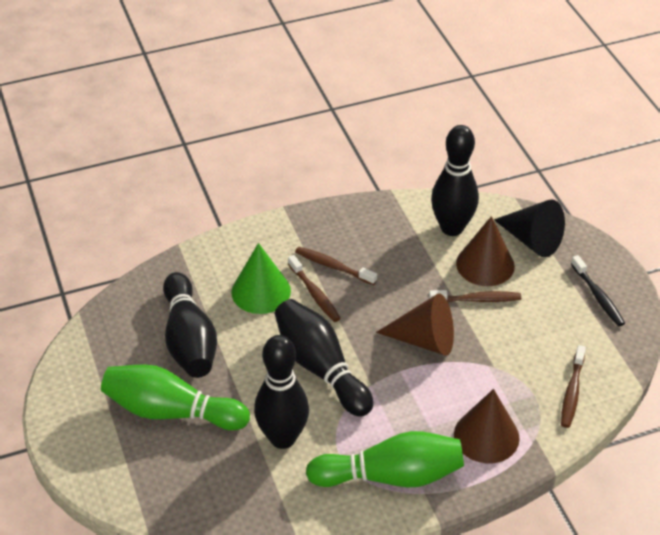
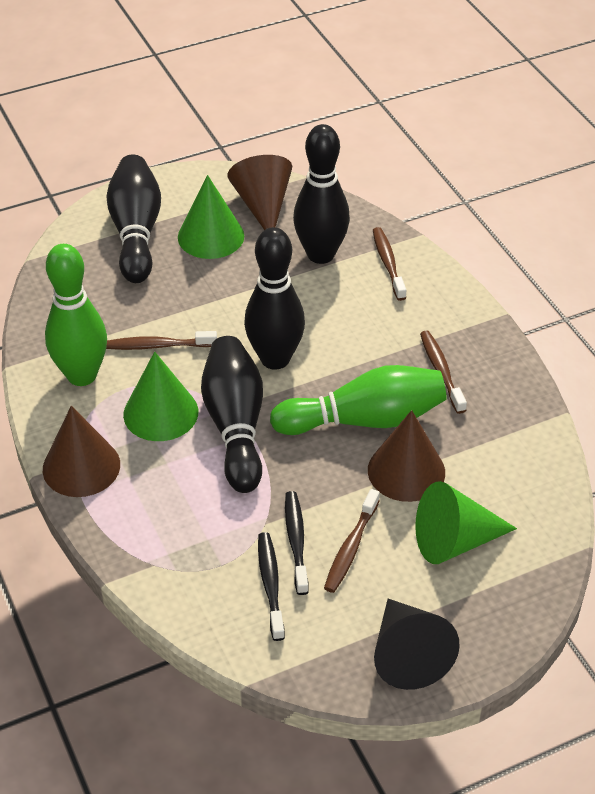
black toothbrush: [571,255,625,326] = 1 -> [258,532,285,641] [285,491,309,595] = 2
green cone: [231,243,291,314] = 1 -> [123,352,198,441] [178,175,244,259] [415,481,517,564] = 3

